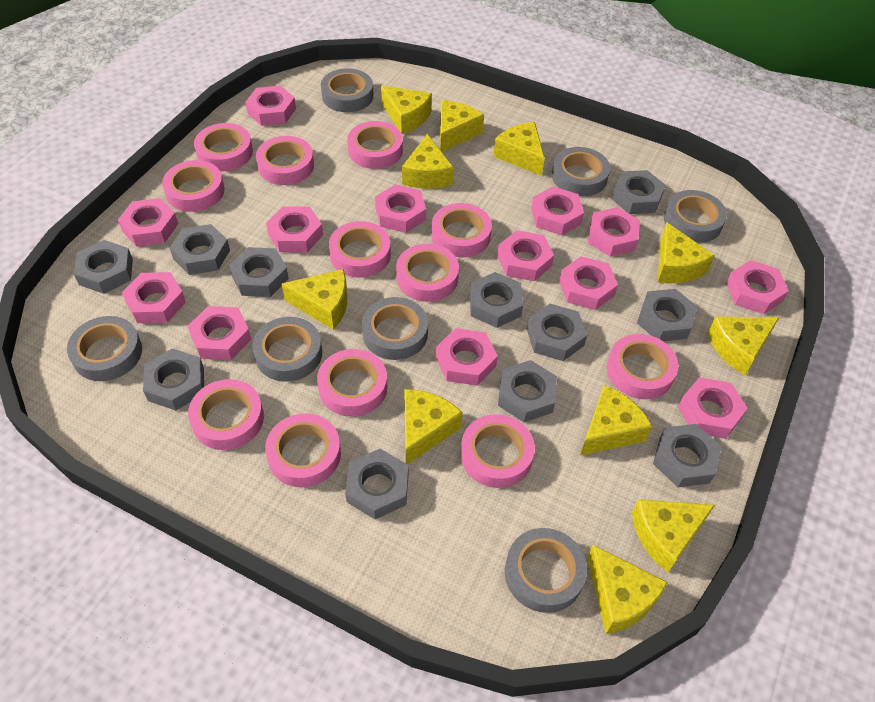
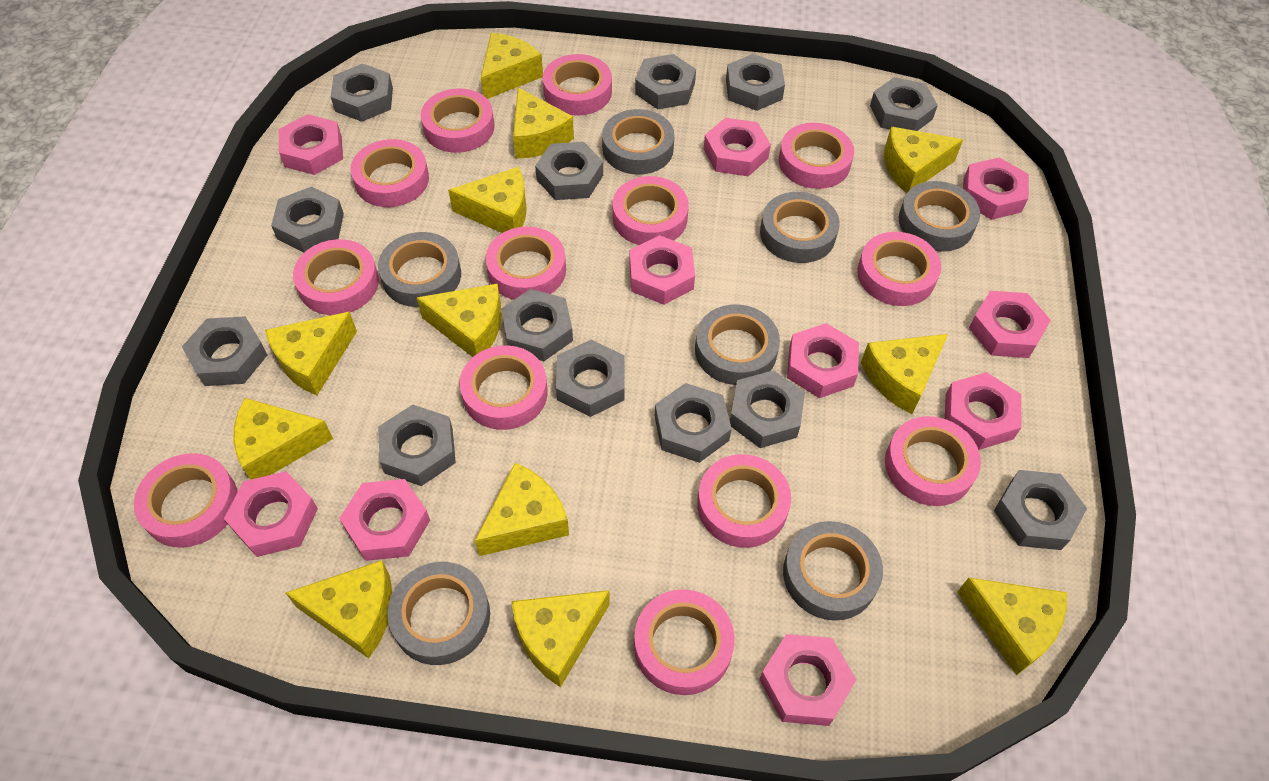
grey nut: [74,240,133,294] [143,348,204,411] [170,224,230,275] [229,247,289,297] [345,449,408,519] [470,272,523,328] [498,360,557,422] [527,304,587,361] [611,170,666,214] [637,289,698,341] [653,424,722,487] = 11 -> [182,316,267,386] [271,186,344,253] [331,64,393,122] [378,405,456,486] [501,289,573,361] [535,142,603,200] [556,340,625,417] [635,54,696,109] [655,383,732,463] [726,54,785,111] [730,370,805,448] [870,77,938,131] [994,470,1087,550] = 13
pink nut: [118,198,178,247] [122,272,186,323] [188,306,251,360] [245,85,296,126] [266,206,323,252] [375,184,426,233] [436,328,498,386] [497,230,554,281] [531,186,584,235] [559,256,618,310] [588,207,640,257] [678,377,748,439] [726,260,789,314] = 13 -> [224,471,318,557] [279,114,343,175] [339,479,430,561] [629,235,695,305] [704,118,771,177] [759,634,857,726] [787,323,859,398] [945,372,1022,450] [963,157,1029,220] [969,291,1051,358] = 10
pink tape: [162,160,224,212] [188,379,264,450] [194,123,253,171] [256,136,314,185] [265,413,341,487] [317,349,387,417] [329,221,391,278] [347,121,403,169] [396,244,459,302] [431,203,492,257] [461,414,535,488] [607,334,678,399] = 12 -> [134,453,238,548] [293,239,379,315] [350,139,429,207] [421,89,494,153] [460,345,548,430] [486,227,566,300] [543,54,612,116] [613,176,689,245] [634,589,735,695] [697,454,791,548] [779,123,854,189] [857,232,941,306] [885,416,981,506] = 13
yellow cheese: [282,269,347,330] [381,86,432,134] [402,134,454,189] [404,389,463,464] [440,100,484,152] [493,122,545,176] [580,385,652,455] [587,545,668,634] [632,499,715,572] [658,222,715,284] [708,317,780,375] = 11 -> [233,398,333,480] [265,311,357,395] [286,560,392,658] [416,284,502,357] [448,167,527,233] [475,463,569,556] [481,33,543,99] [511,590,610,688] [513,87,574,159] [861,334,948,414] [884,127,963,193] [957,578,1067,675] = 12

